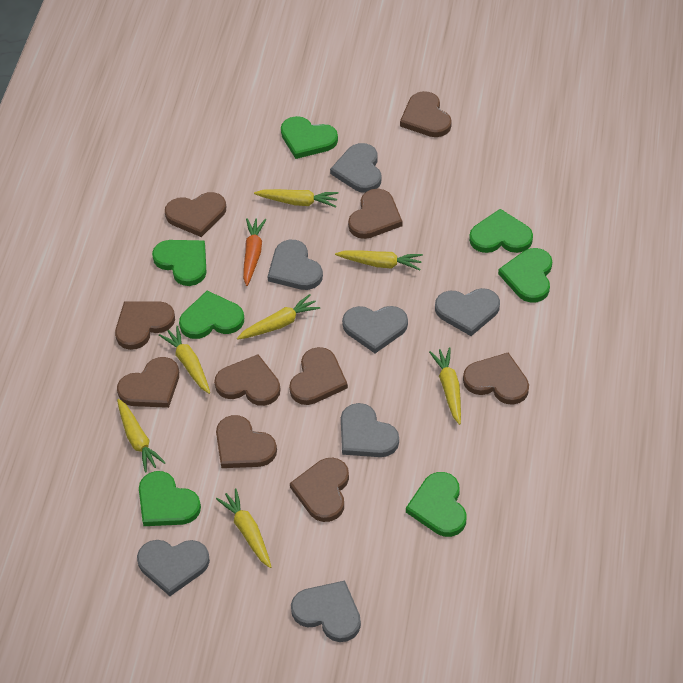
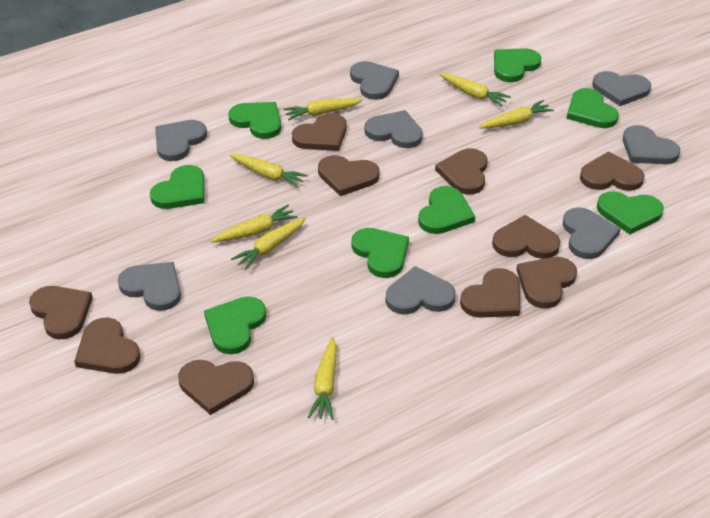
green heart: [139,471,201,526] [152,240,207,286] [179,291,244,339] [281,116,338,159] [406,472,466,537] [469,209,533,253] [498,248,552,303] = 7 -> [150,165,205,209] [204,296,266,354] [228,102,281,139] [351,228,409,278] [418,186,475,234] [494,48,541,82] [566,88,619,128] [597,191,664,234] = 8
grey heart: [137,540,210,596] [267,240,323,290] [291,580,361,642] [330,143,382,193] [341,403,399,457] [342,306,408,353] [435,288,500,336] = 7 -> [118,262,181,311] [155,120,207,161] [350,61,399,100] [364,110,423,148] [386,266,456,315] [563,207,621,259] [592,71,651,106] [623,125,680,164] = 8
orange carrot: [243,218,266,286] = 1 -> none = 0

